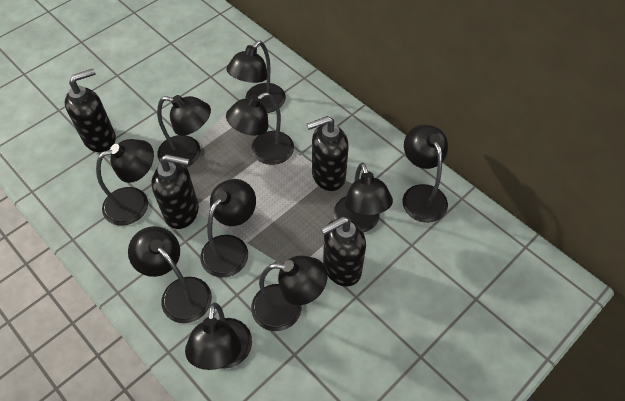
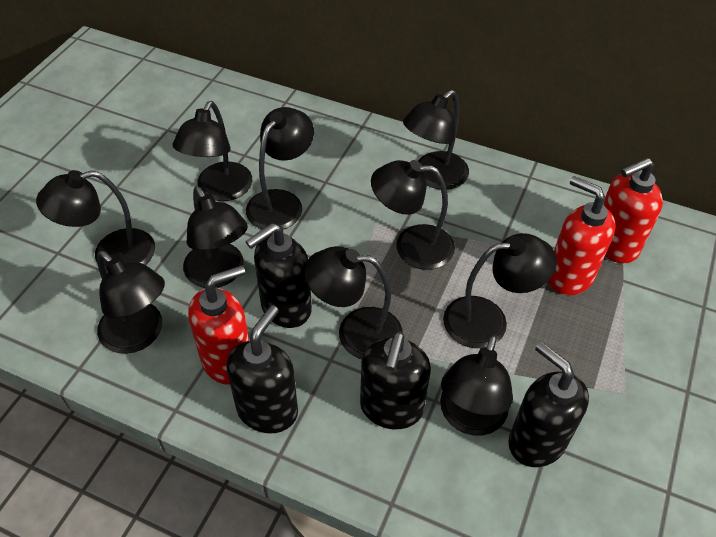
red soap dispenser: none = 0 -> [188,265,250,385] [548,176,616,295] [603,158,663,264] = 3

